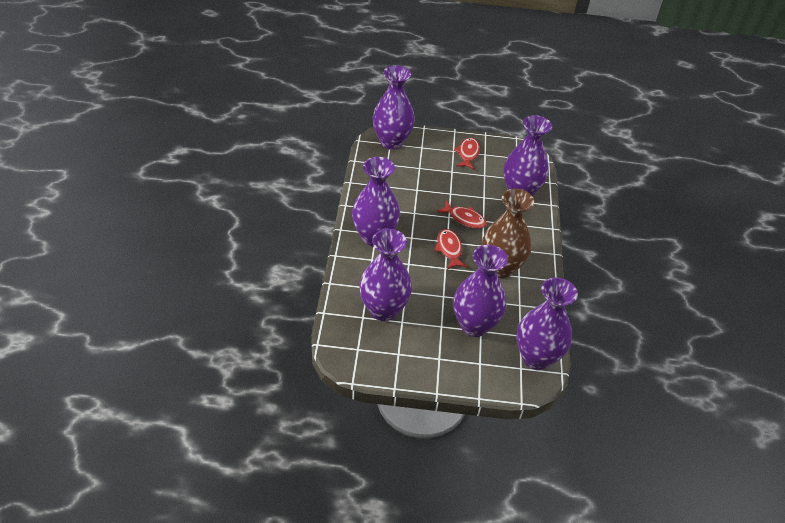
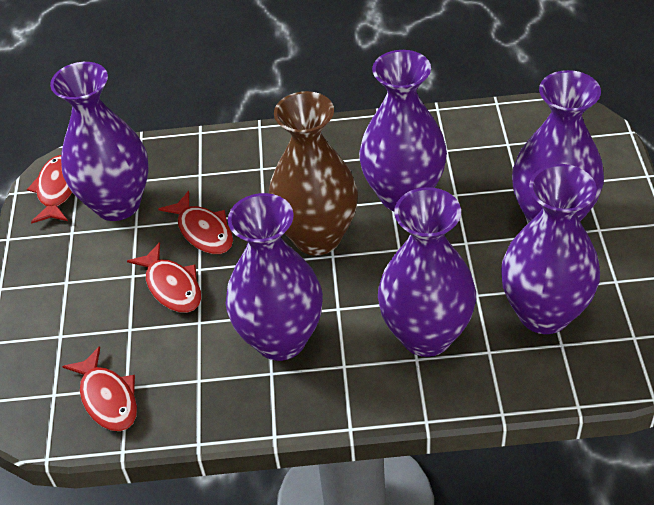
red fish: [434,229,468,269] [437,200,487,229] [454,138,480,170] = 3 -> [27,155,72,224] [62,346,137,431] [127,242,201,313] [158,191,233,254] = 4

